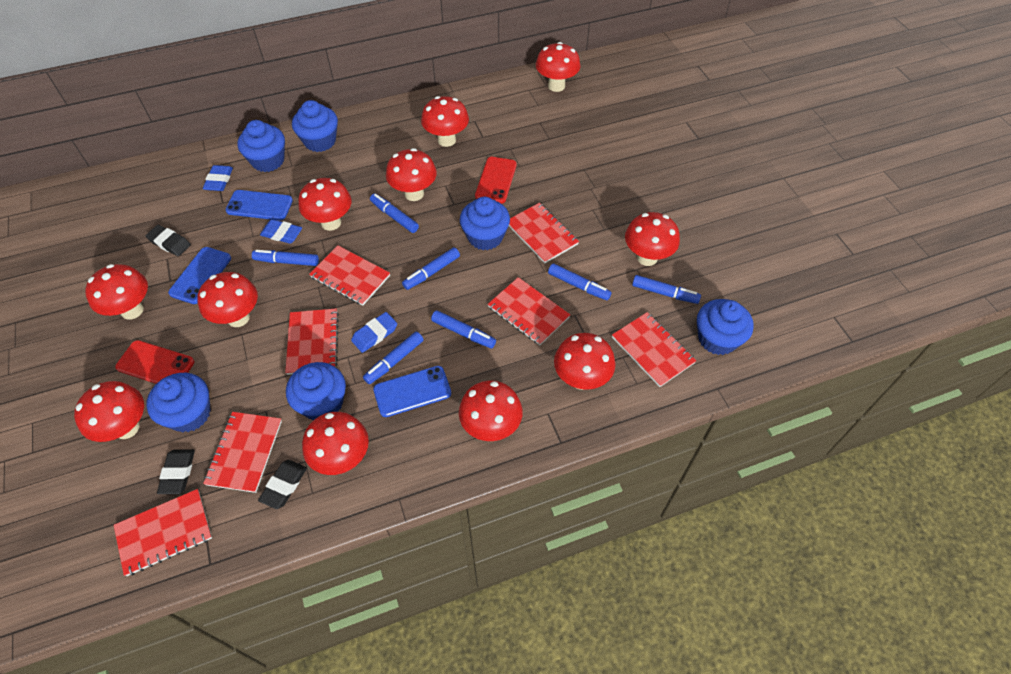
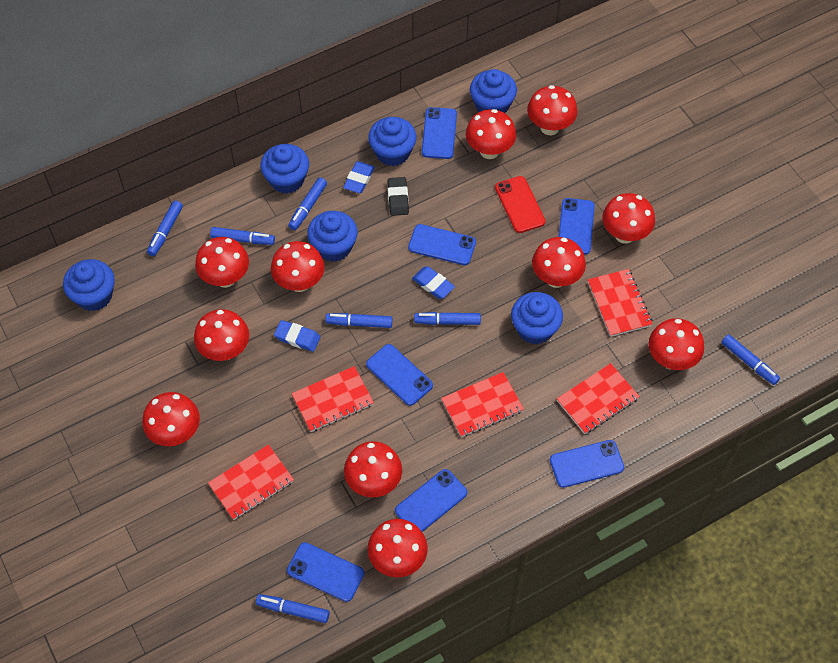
black eraser: [145,225,191,256] [157,449,195,494] [258,460,307,509] = 3 -> [388,177,409,216] = 1
blue phone: [168,247,231,304] [226,190,293,220] [373,366,451,417] = 3 -> [287,542,364,602] [366,344,433,406] [395,469,467,532] [408,224,476,265] [422,107,457,159] [550,440,624,488] [559,198,595,254] = 7
red notebook: [114,489,212,576] [203,412,282,493] [285,308,339,375] [309,245,390,305] [488,277,570,345] [509,202,579,263] [612,312,696,387] = 7 -> [208,444,294,520] [292,366,374,432] [441,372,524,437] [557,363,640,434] [588,269,652,337] = 5
red phone: [115,340,194,384] [475,157,517,204] = 2 -> [495,176,546,233] = 1

